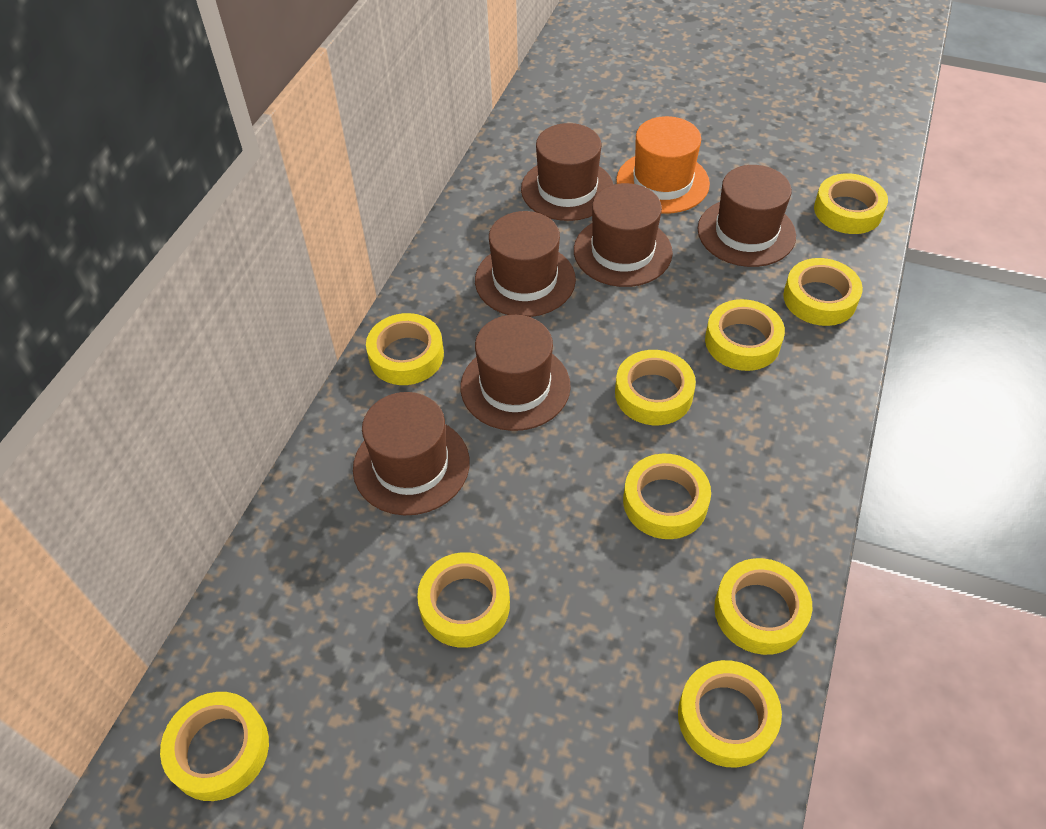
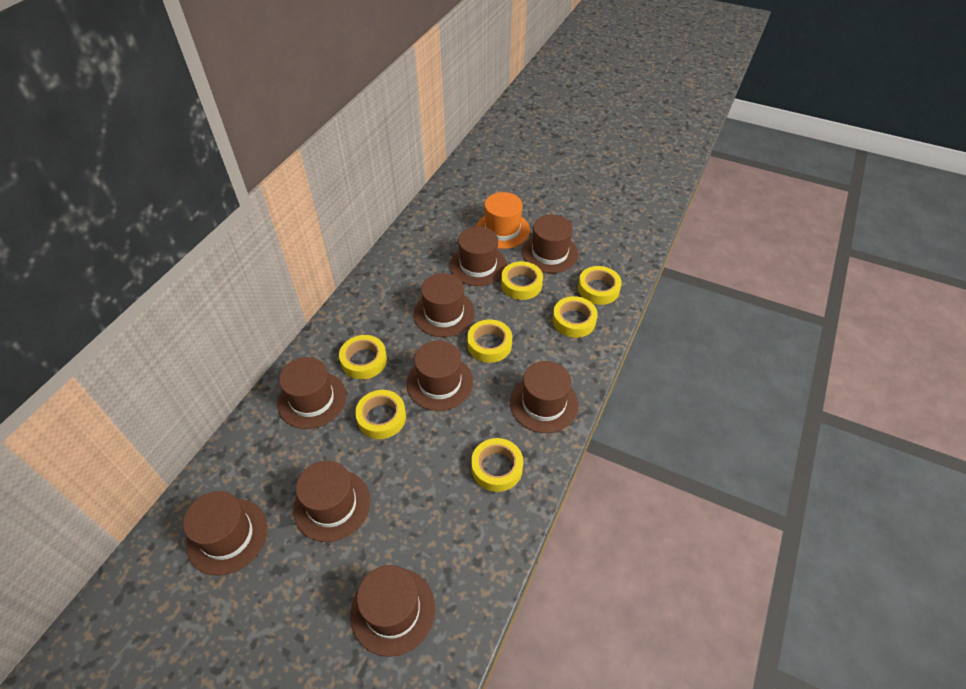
brown hat: [353,392,470,515] [461,315,571,431] [475,211,576,317] [521,123,614,221] [574,183,673,287] [698,165,796,267] = 6 -> [183,491,268,576] [277,357,346,429] [293,461,371,542] [350,565,435,657] [407,341,473,411] [414,273,475,337] [450,226,507,286] [510,361,579,433] [522,215,578,273] = 9
yellow tape: [160,692,269,801] [366,313,444,385] [417,552,510,648] [615,350,696,425] [623,454,711,539] [678,660,782,767] [705,299,785,371] [714,558,812,655] [783,258,863,326] [814,173,888,234] = 10 -> [339,335,387,379] [355,390,406,439] [467,319,512,363] [471,438,523,492] [501,261,543,300] [553,296,598,338] [578,266,622,305] = 7

